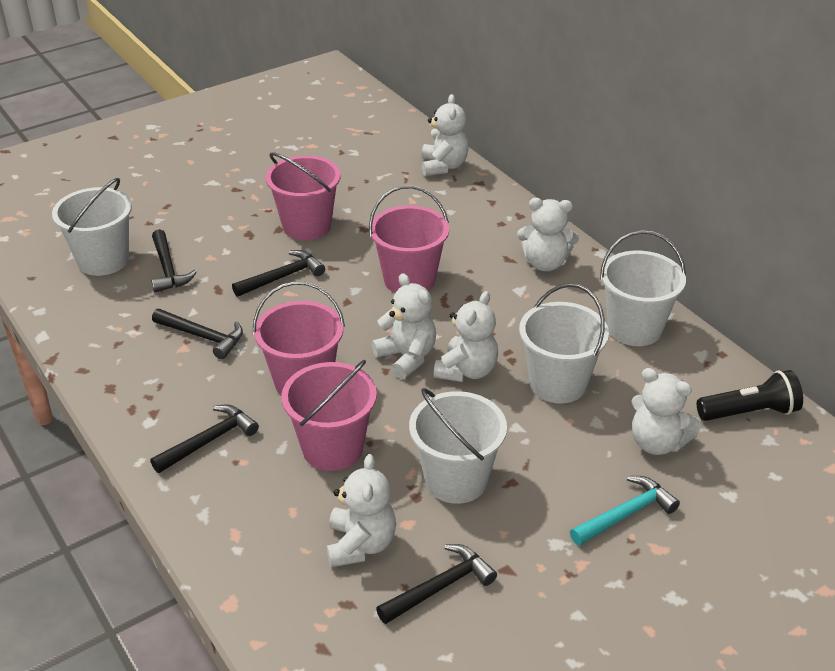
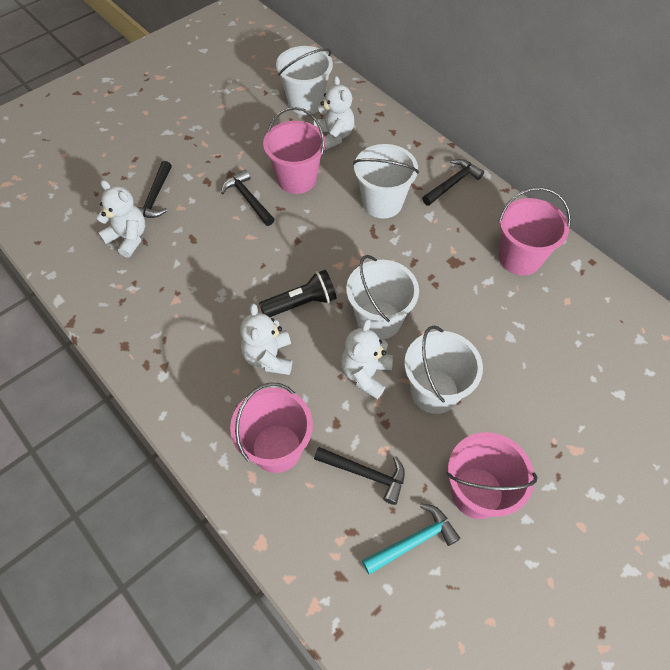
black hammer: [150,404,259,473] [151,229,197,292] [152,309,243,359] [232,250,325,297] [376,544,497,624] = 5 -> [136,161,172,218] [221,170,274,226] [314,447,405,505] [422,159,484,206] = 4
white teddy bear: [327,454,396,567] [372,273,436,379] [422,94,469,176] [434,291,498,382] [517,198,579,271] [631,368,702,455] = 6 -> [97,180,145,258] [240,304,292,375] [314,76,354,150] [341,319,393,399] = 4

